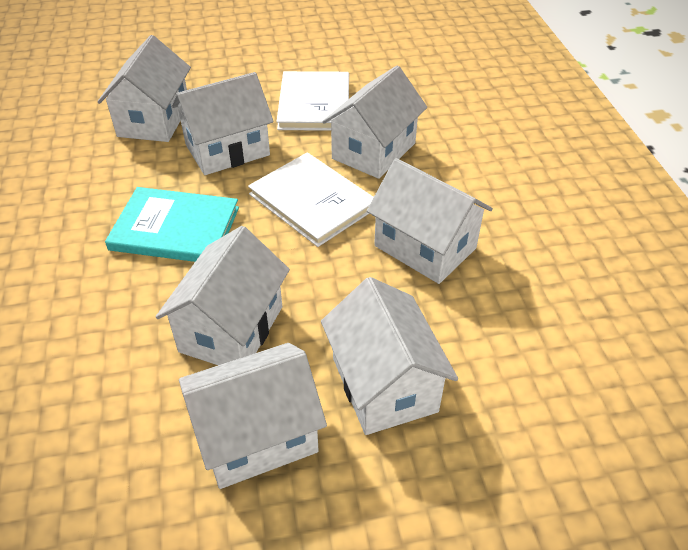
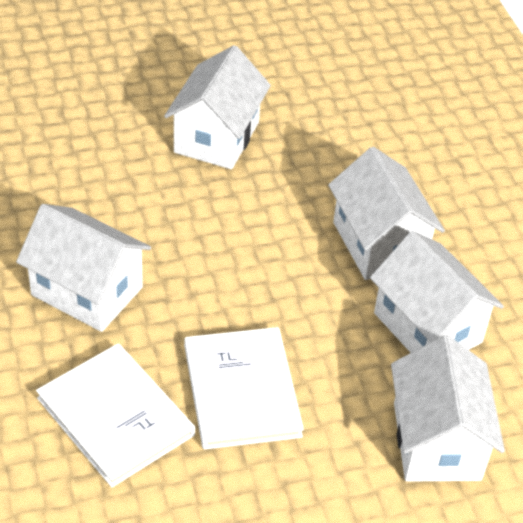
turquoise book: [105,187,239,262] = 1 -> none = 0
white house: [97,35,191,142] [156,226,290,365] [172,72,274,175] [179,343,327,489] [321,277,458,435] [322,66,427,179] [367,158,493,284] = 7 -> [16,204,151,332] [164,45,271,169] [328,147,445,280] [370,231,504,353] [391,335,505,482] = 5

